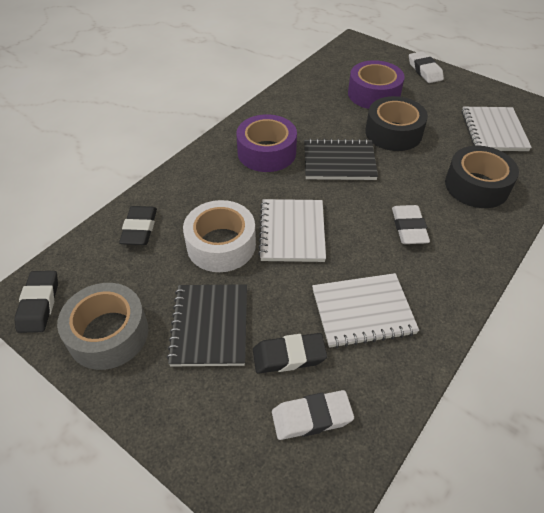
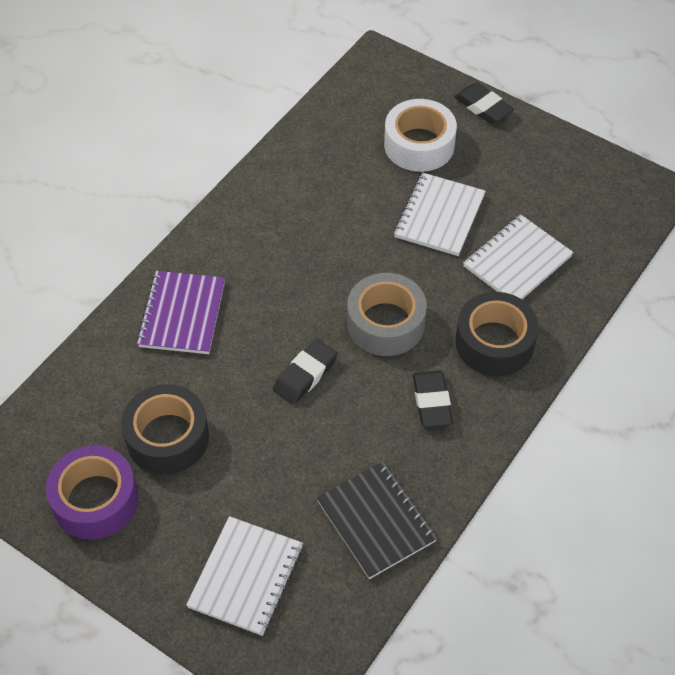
black notebook: [167,284,247,367] [304,138,378,180] = 2 -> [316,462,437,579] = 1
purple notebook: none = 0 -> [136,271,225,354] = 1
purple tape: [236,114,297,172] [348,60,405,109] = 2 -> [46,445,138,539] = 1
white eraser: [272,390,354,440] [392,205,430,244] [409,51,444,83] = 3 -> none = 0

